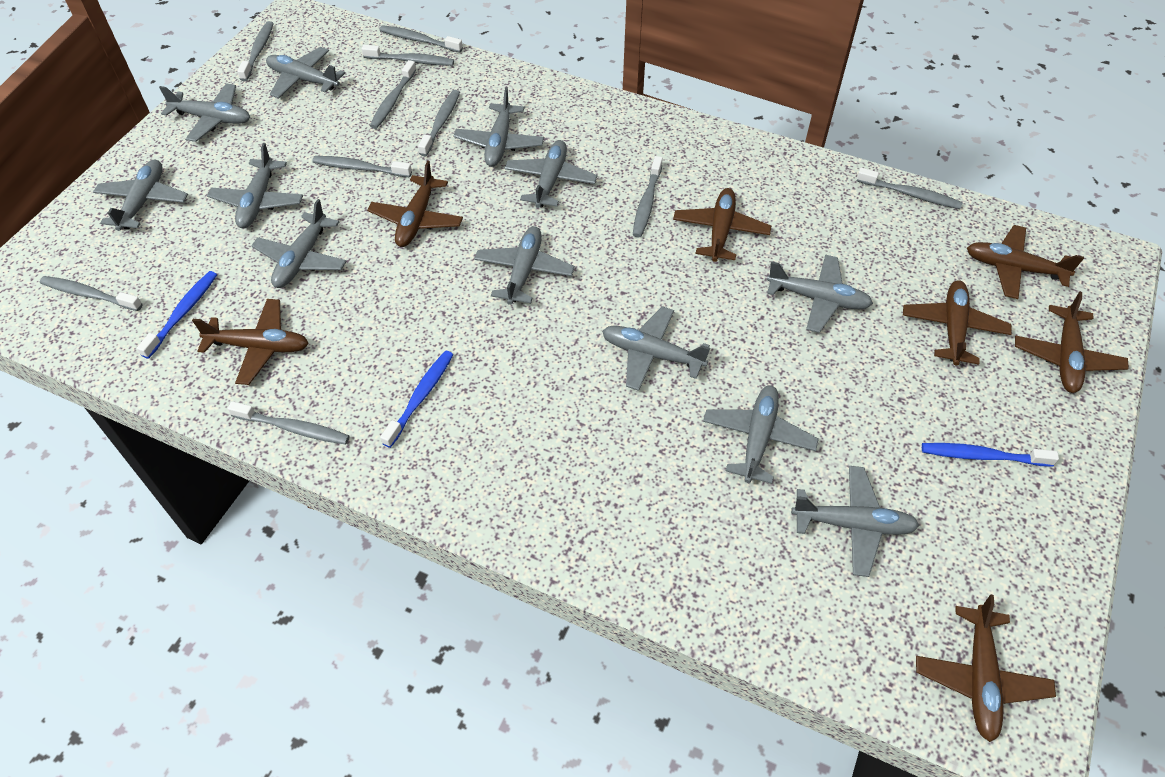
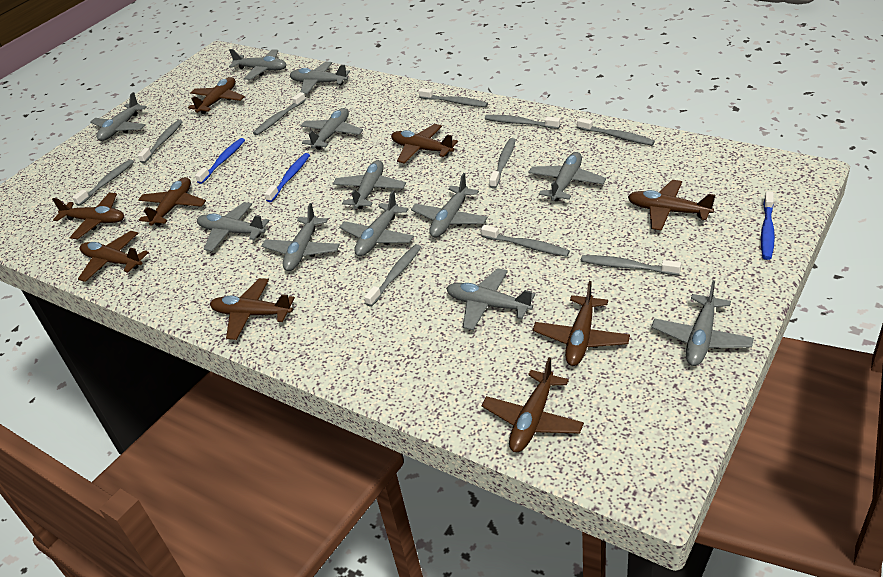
brown plane: [192,299,309,385] [367,161,463,247] [673,188,771,262] [903,281,1012,366] [916,595,1056,742] [967,225,1084,299] [1015,291,1129,393] = 7 -> [52,193,124,239] [78,231,149,282] [138,177,206,226] [188,77,245,114] [210,278,295,340] [391,124,458,164] [481,357,584,452] [533,281,630,366] [628,180,715,231] = 9

